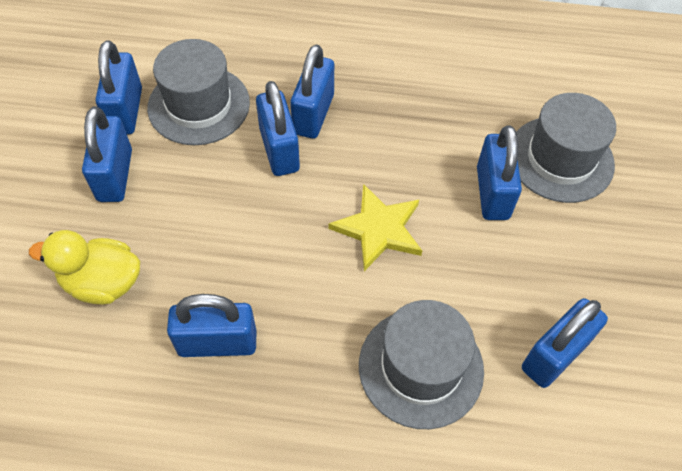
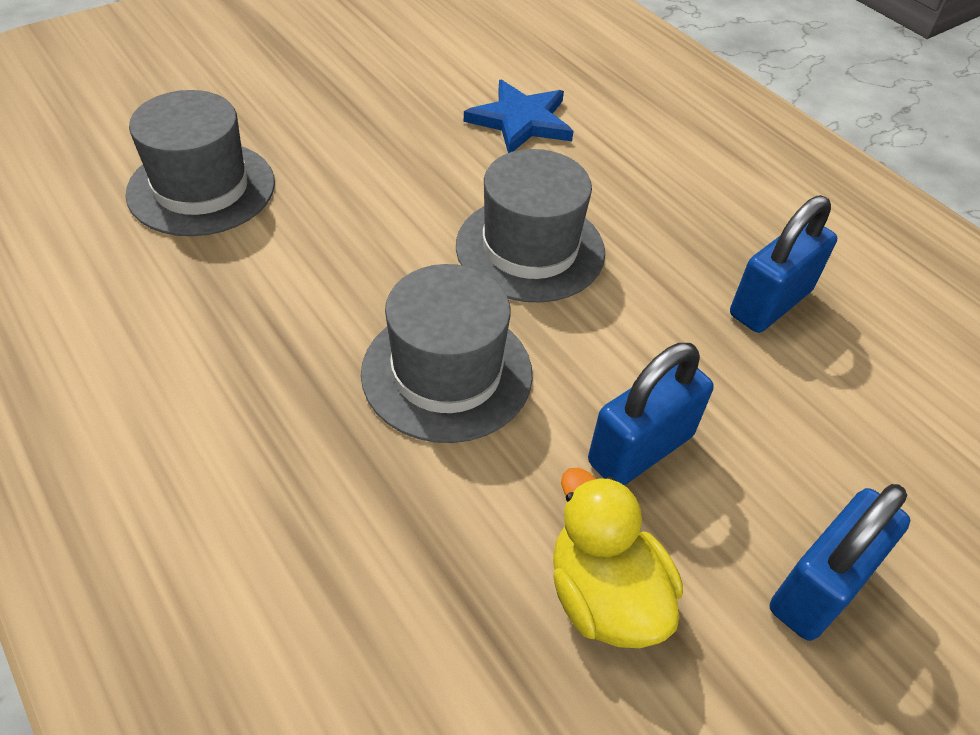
blue padlock: [82,107,132,202] [96,40,142,135] [167,294,257,357] [256,81,300,176] [290,45,334,139] [477,125,522,220] [522,298,608,388] = 7 -> [588,343,714,486] [730,195,837,333] [770,484,911,641] = 3
blue star: none = 0 -> [464,80,574,153] = 1
yellow star: [329,184,422,271] = 1 -> none = 0

